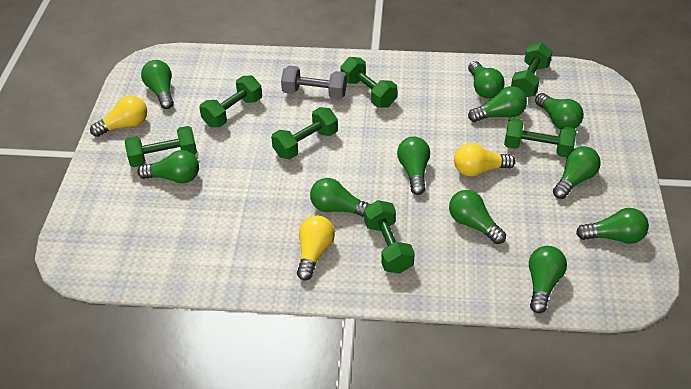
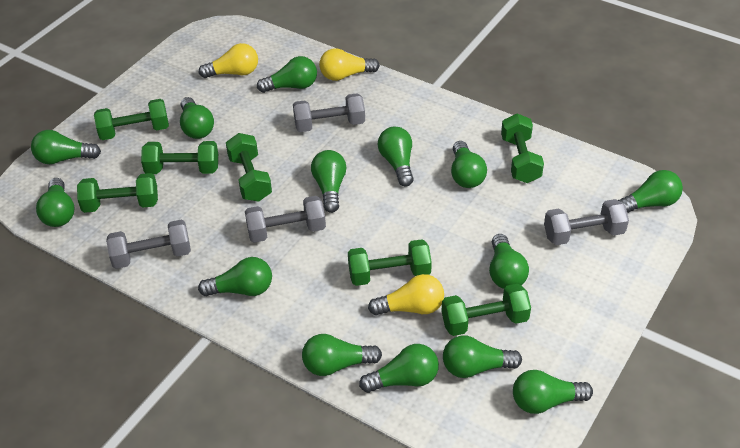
green light bulb: [137,150,199,183] [141,60,174,109] [310,178,371,217] [397,137,430,195] [449,190,506,244] [468,61,505,99] [468,86,527,122] [529,246,567,313] [535,93,584,129] [553,146,601,199] [576,208,649,244] = 11 -> [31,130,101,164] [36,178,75,227] [180,97,214,139] [198,257,272,296] [257,56,317,93] [302,334,382,376] [311,150,346,213] [359,344,439,393] [378,127,414,187] [443,335,522,378] [451,141,487,188] [489,234,529,289] [513,370,593,414] [618,170,683,213] = 14
grey dumbbell: [281,66,347,100] = 1 -> [106,220,191,269] [245,196,326,243] [293,93,365,132] [544,199,629,245] = 4

